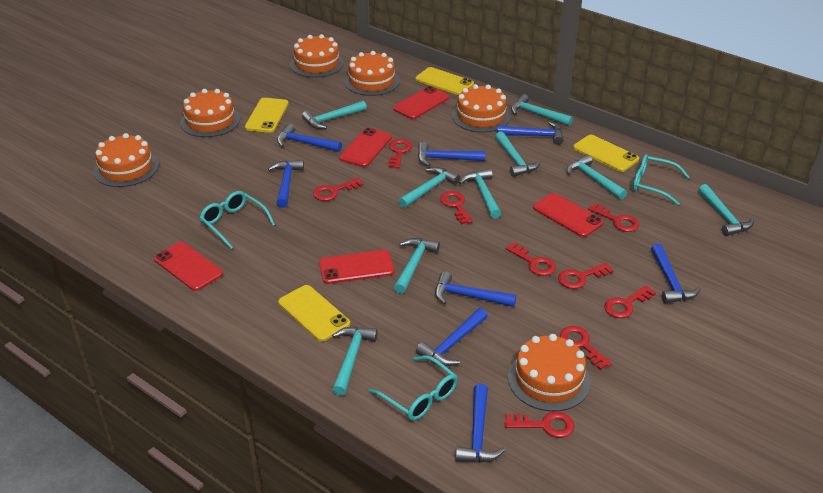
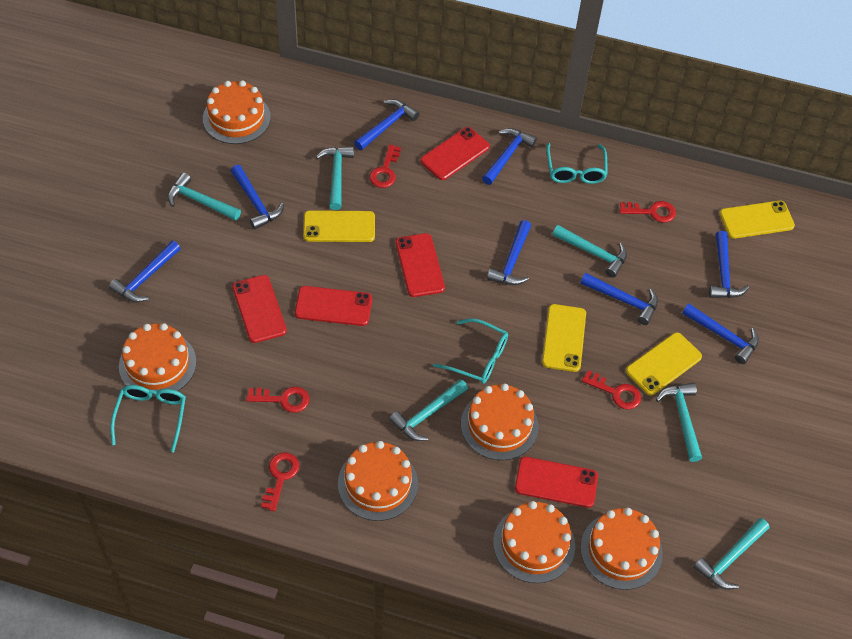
red key: [313,178,363,201] [388,139,412,168] [440,191,473,225] [505,412,575,438] [506,242,556,276] [558,263,614,289] [560,326,612,370] [588,203,639,232] [604,285,656,318] = 9 -> [246,387,309,413] [261,452,299,511] [369,144,401,188] [582,370,641,409] [620,201,676,223] = 5
turquoise hammer: [302,101,367,129] [332,327,378,396] [394,238,440,294] [399,167,460,208] [459,169,501,219] [495,131,541,177] [511,94,573,126] [567,154,627,200] [698,184,754,236] = 9 -> [168,172,241,221] [316,147,354,210] [389,379,468,441] [552,225,627,278] [656,383,702,462] [693,518,769,590] = 6

